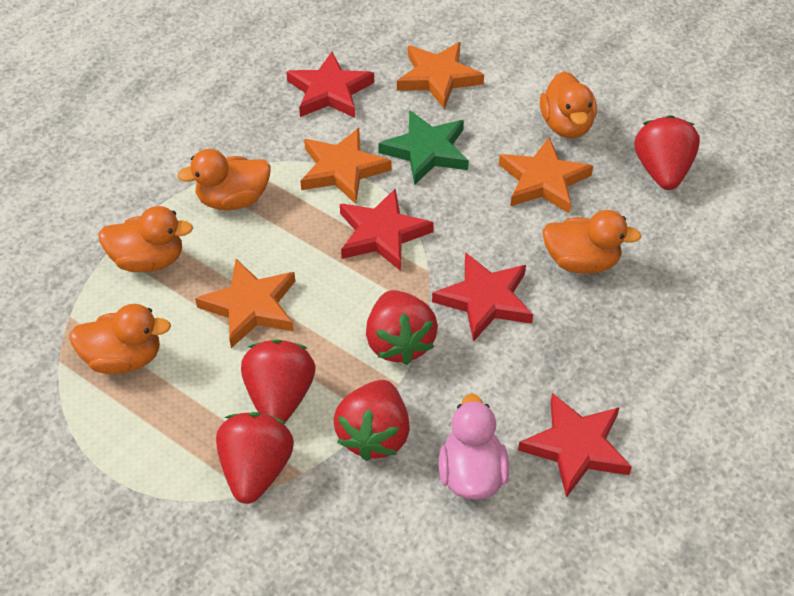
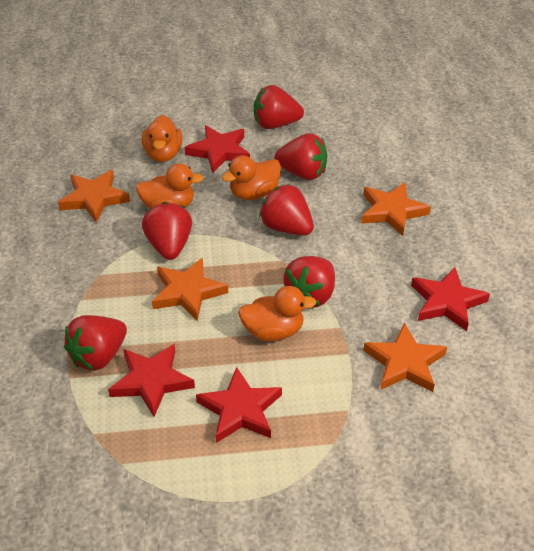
green star: [378,110,469,185] = 1 -> none = 0
orange duck: [69,304,171,374] [98,206,193,272] [177,149,271,210] [540,71,597,138] [542,210,642,274] = 5 -> [136,163,204,208] [142,115,182,162] [222,155,281,200] [238,286,316,341] = 4
pink duck: [439,394,509,500] = 1 -> none = 0
red strawberry: [216,412,294,504] [241,340,316,422] [333,380,410,461] [366,290,438,365] [635,115,700,190] = 5 -> [64,315,127,371] [142,202,192,260] [254,85,304,129] [259,184,314,236] [274,133,328,180] [284,256,335,307] = 6

